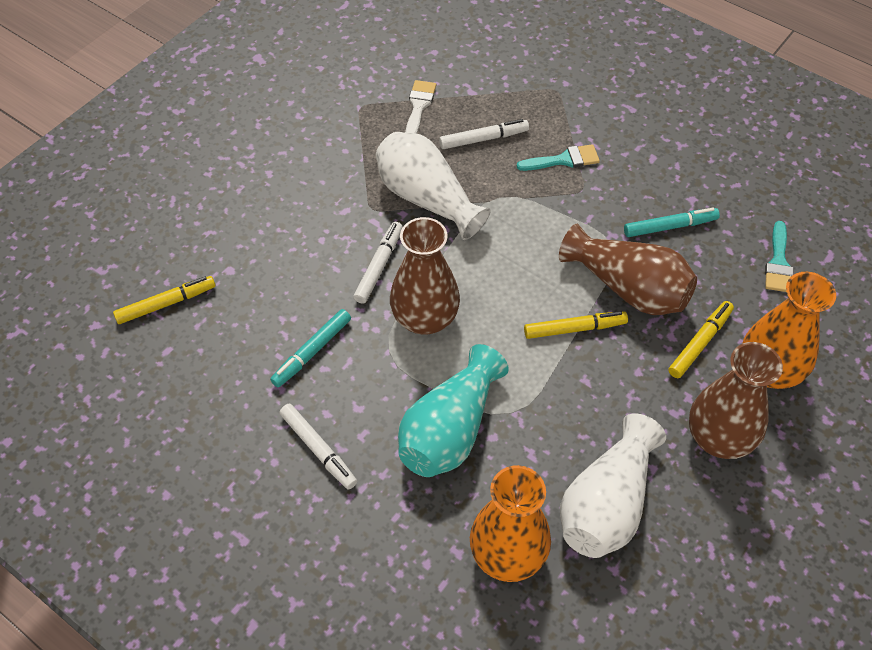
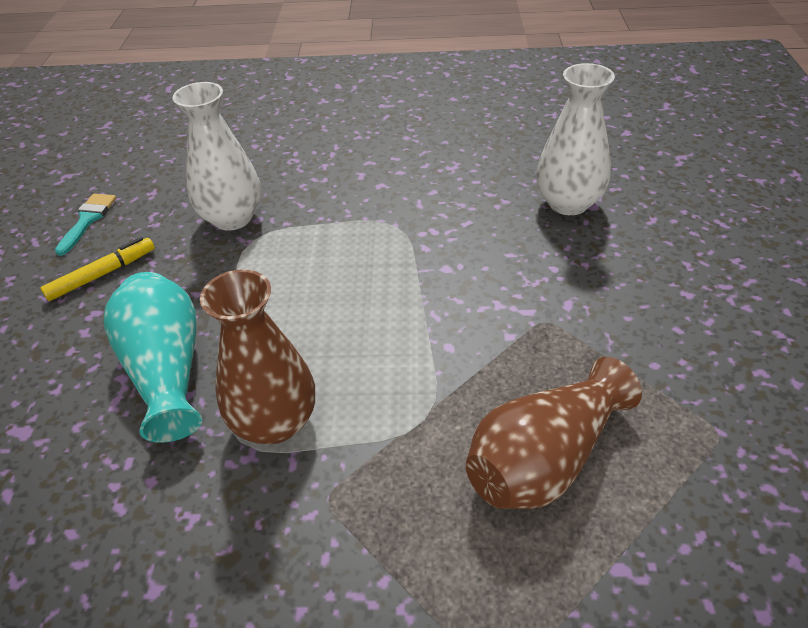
brown vase: [390,217,460,335] [559,224,697,315] [689,342,783,459] = 3 -> [200,269,315,444] [466,357,642,509] = 2
orange vase: [470,465,551,582] [742,272,836,389] = 2 -> none = 0
turquoise brush: [517,144,600,171] [765,221,793,292] = 2 -> [55,193,116,256] = 1
turquoise marker: [270,309,351,387] [624,208,720,237] = 2 -> none = 0
white brush: [405,80,436,134] = 1 -> none = 0
white marker: [279,404,357,489] [353,222,403,304] [439,119,529,149] = 3 -> none = 0
yellow marker: [113,276,216,324] [524,311,628,339] [668,301,734,378] = 3 -> [40,237,155,301] = 1

